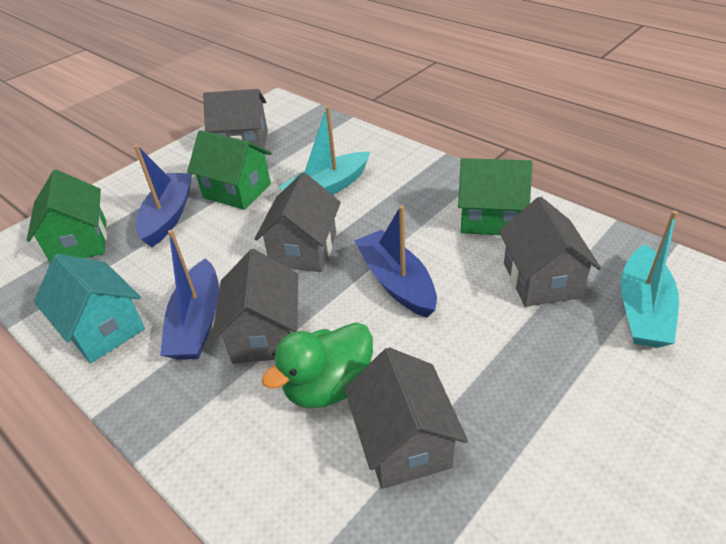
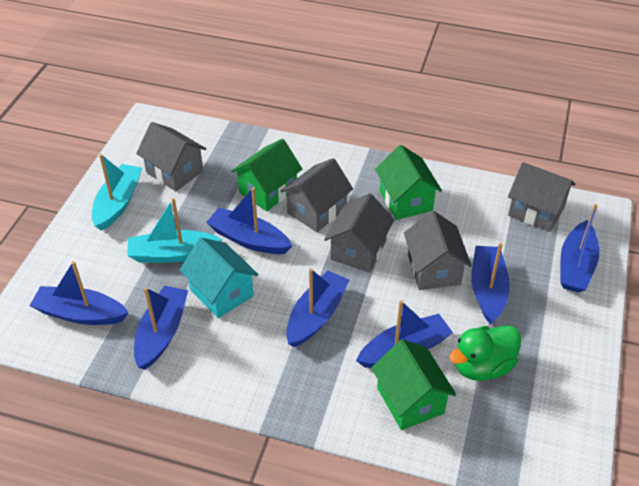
blue boat: [134,145,192,247] [160,230,219,360] [354,205,437,318] = 3 -> [29,261,129,325] [134,286,188,370] [206,187,292,254] [286,268,350,347] [356,300,453,368] [471,243,510,324] [560,204,599,292] = 7

